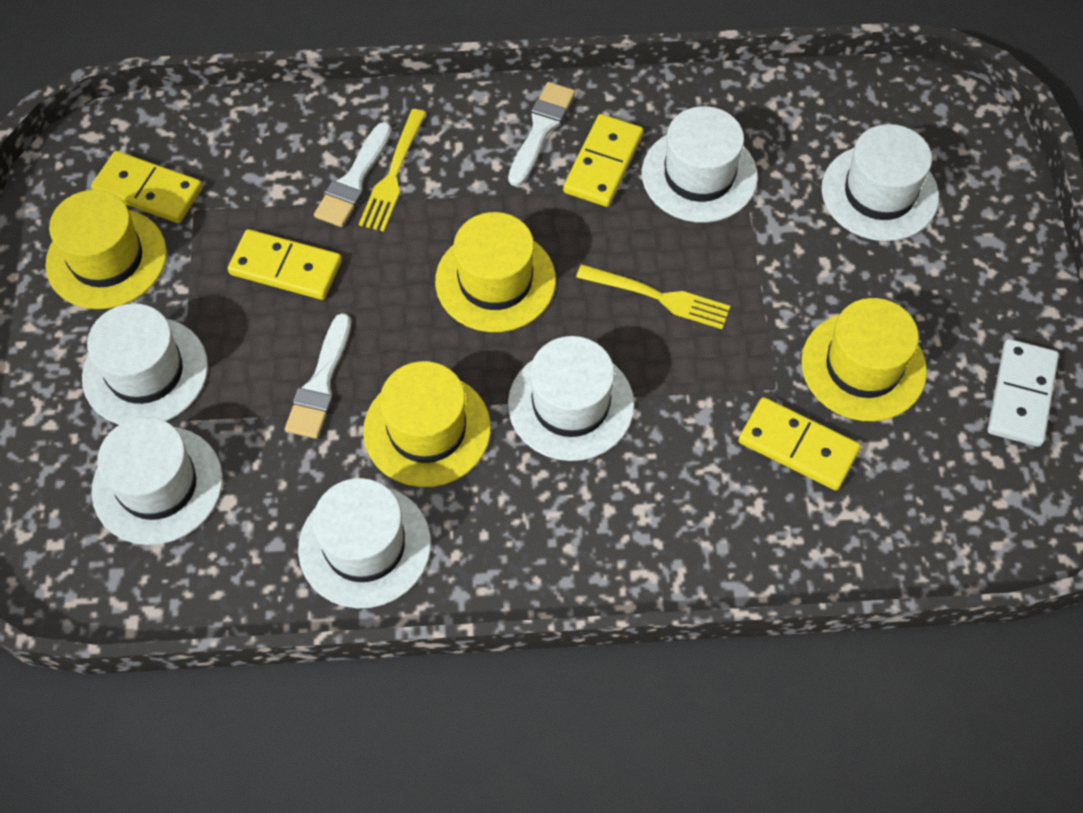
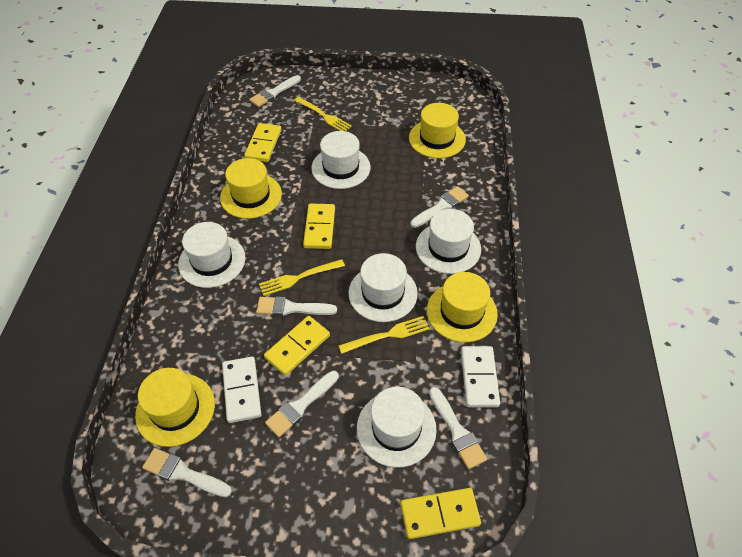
white brush: [285,313,351,439] [314,122,392,227] [508,82,575,186] = 3 -> [142,448,232,497] [249,75,301,107] [256,296,337,316] [265,371,339,437] [411,186,469,228] [429,387,487,469] = 6
white domino: [988,339,1059,447] = 1 -> [222,356,262,423] [461,346,500,407] = 2
white hat: [82,303,208,425] [91,417,223,545] [298,478,431,609] [508,336,634,461] [642,106,758,223] [822,124,939,241] = 6 -> [178,222,245,288] [311,131,371,189] [348,253,418,322] [357,387,437,468] [416,209,481,274] = 5
yellow fork: [359,109,426,232] [576,264,730,329] = 2 -> [259,259,345,296] [294,97,352,131] [339,316,430,354] = 3

